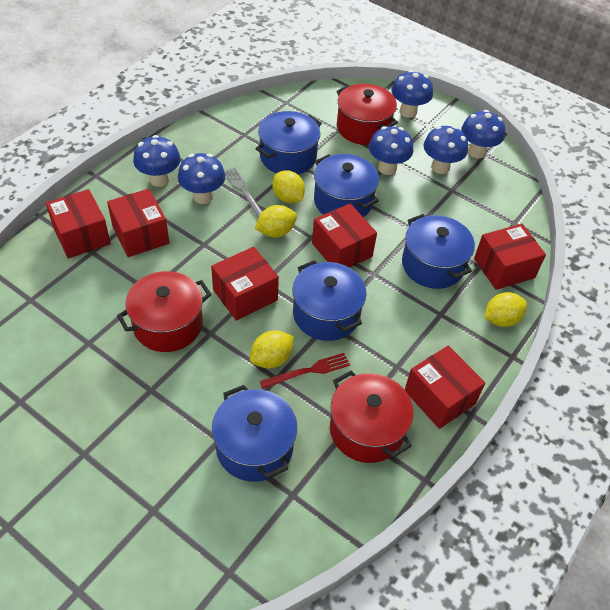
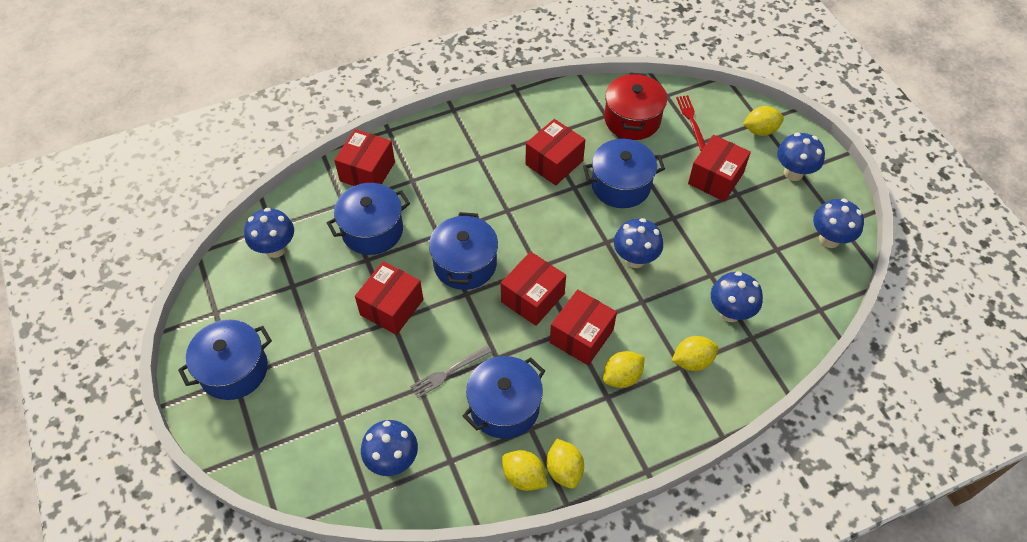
red pot: [117,271,212,352] [330,371,413,463] [336,84,398,145] = 3 -> [604,72,667,140] = 1
yellow lemon: [250,330,294,368] [255,205,297,237] [272,170,305,203] [484,292,527,327] = 4 -> [502,450,547,491] [546,439,584,489] [603,351,645,388] [672,336,718,371] [743,106,784,136] = 5

